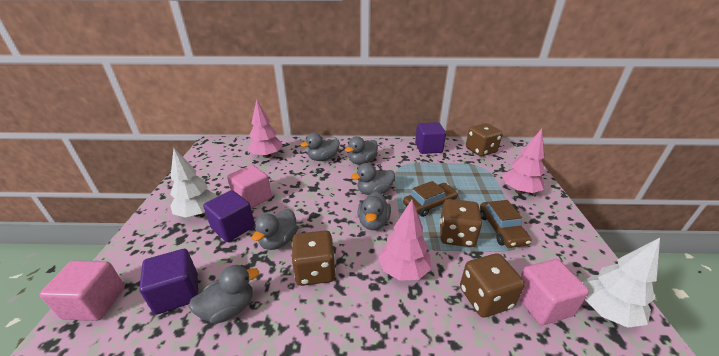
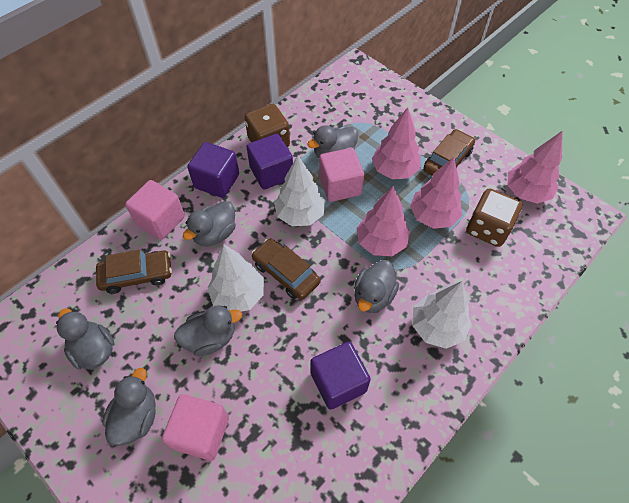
brown car: [403,181,458,217] [480,200,531,248] = 2 -> [96,250,172,294] [252,238,321,300] [423,129,475,176] = 3
brown dice: [292,230,336,286] [440,199,482,247] [460,253,525,317] [466,123,503,156] = 4 -> [245,104,290,147] [467,188,522,247] = 2
pink tree: [248,99,283,158] [378,200,431,281] [502,129,545,194] = 3 -> [357,186,410,256] [372,107,420,179] [410,157,462,229] [508,131,562,203] = 4
white tree: [170,148,217,217] [582,238,660,328] = 2 -> [208,245,264,312] [274,155,326,226] [413,281,471,349] = 3

